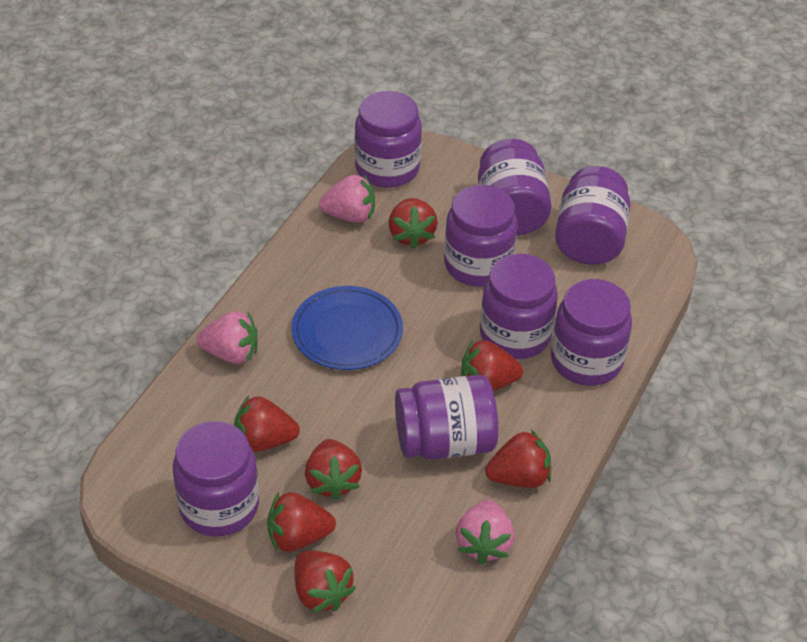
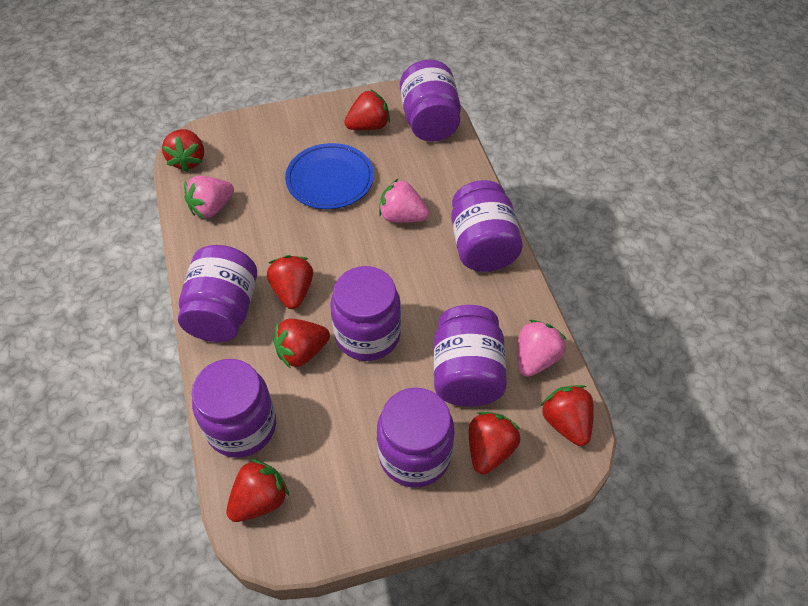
purple jar: [173,421,259,537] [355,91,422,188] [395,375,498,460] [444,185,518,287] [478,139,552,236] [480,254,558,359] [551,279,632,386] [555,166,630,265] = 8 -> [178,245,257,342] [192,359,276,458] [330,266,401,361] [377,387,454,487] [400,60,461,142] [434,305,507,407] [451,180,523,272] = 7

